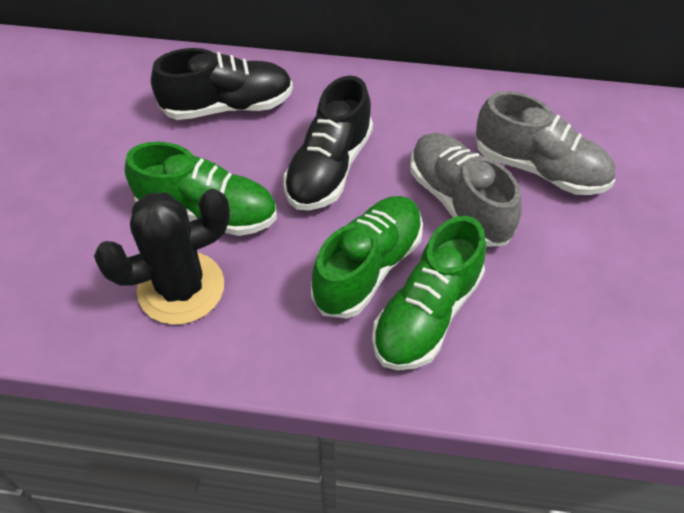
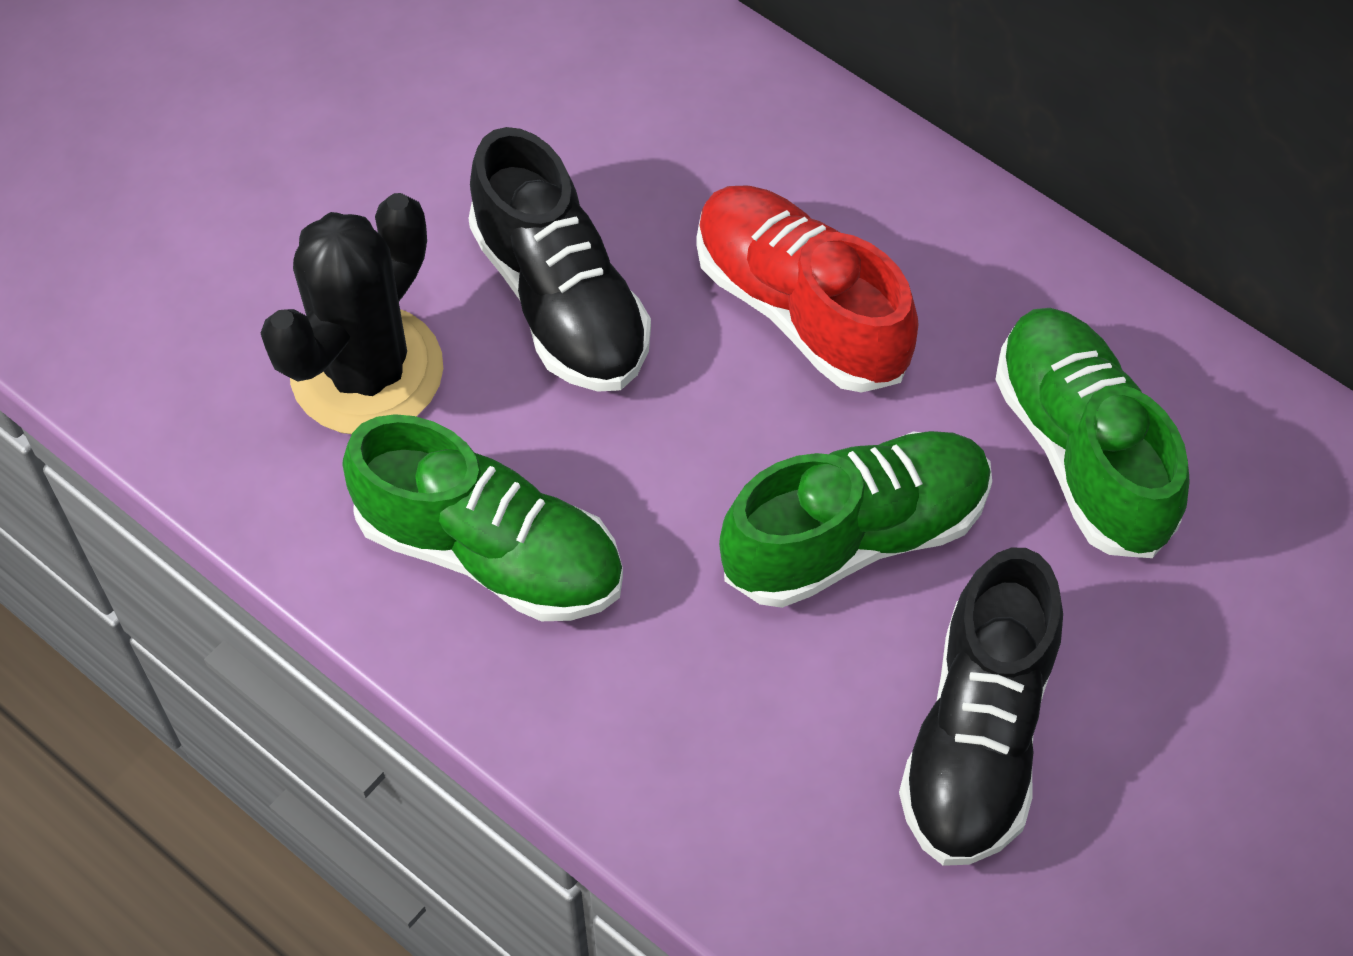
grey shoe: [410,133,522,247] [476,91,615,195] = 2 -> none = 0
red shoe: none = 0 -> [697,186,919,393] = 1

